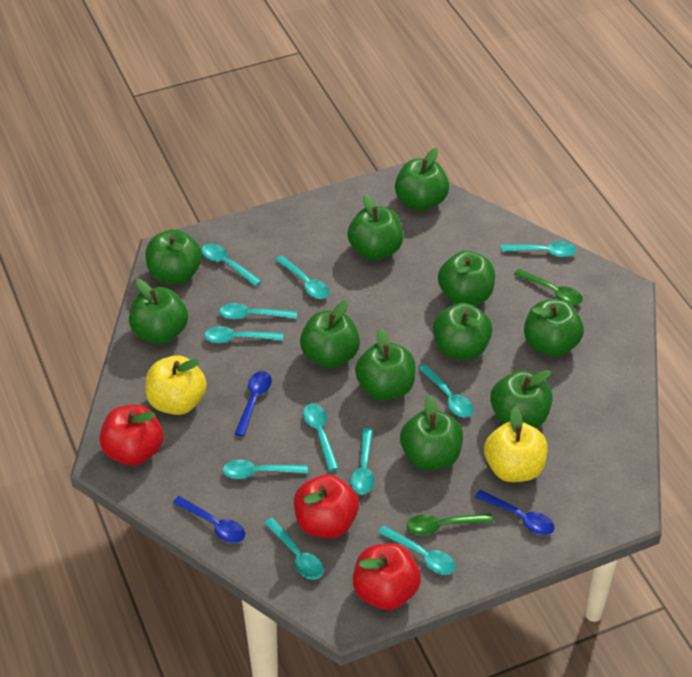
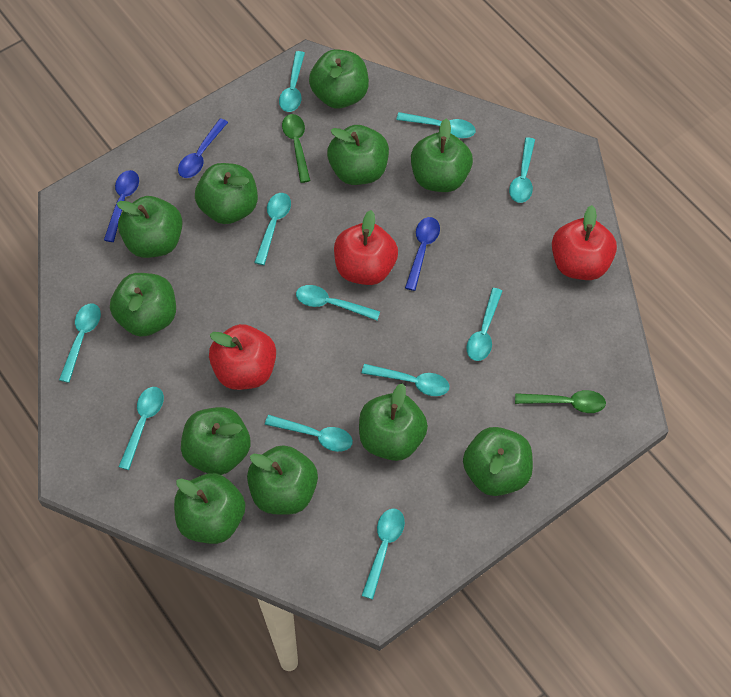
yellow apple: [145,355,207,415] [484,407,548,482] = 2 -> none = 0

